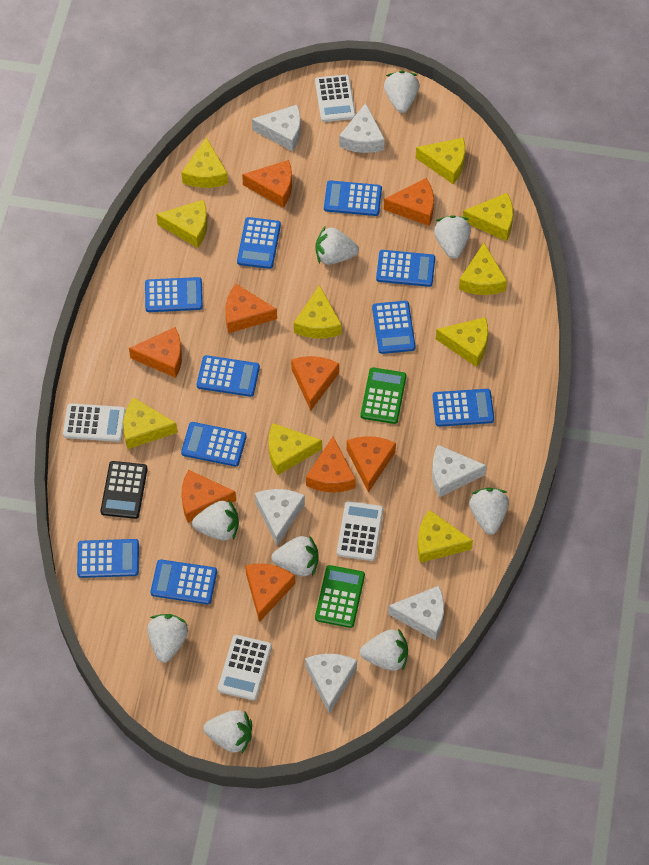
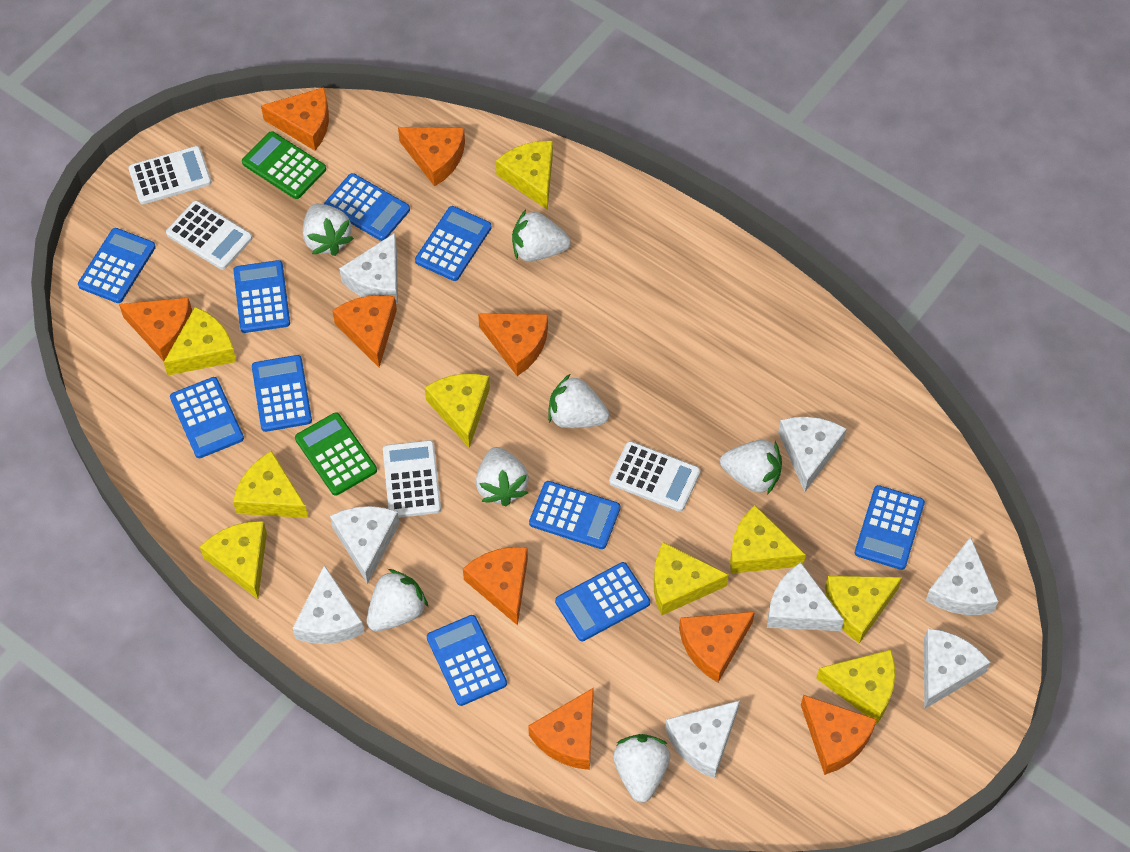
black calculator: [100,461,148,519] = 1 -> none = 0
white cheese: [252,105,301,152] [255,489,305,546] [305,654,357,714] [339,103,385,153] [388,586,444,641] [432,445,486,497] = 6 -> [293,565,364,644] [330,506,400,584] [339,233,398,304] [665,700,740,779] [767,562,844,631] [778,417,847,492] [924,628,990,709] [926,537,998,615] = 8
white strawberry: [147,614,188,663] [192,499,239,540] [203,710,252,753] [272,535,319,576] [316,227,359,265] [360,628,408,671] [384,71,419,113] [434,215,471,259] [469,488,509,535] = 9 -> [303,204,354,256] [367,569,428,631] [476,447,529,506] [512,210,571,262] [548,374,609,428] [613,734,670,803] [720,440,782,495] = 7
yellow cheese: [123,397,178,449] [156,200,207,248] [181,137,228,188] [269,423,322,475] [294,285,341,338] [416,138,465,184] [418,510,473,563] [436,317,488,367] [459,243,507,295] [463,193,513,241] = 10 -> [163,307,237,375] [200,521,267,599] [233,451,308,518] [425,374,490,448] [496,141,553,210] [654,542,729,616] [730,505,806,574] [816,650,895,724] [825,576,902,643] = 9

